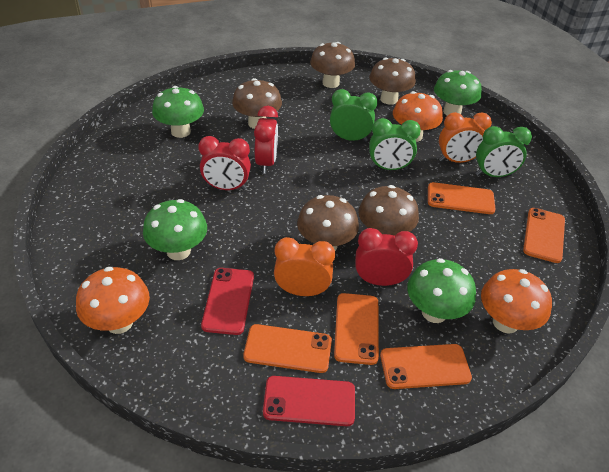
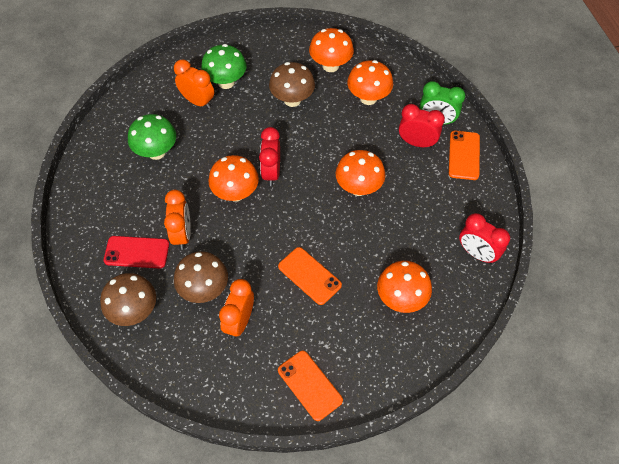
brown mushroom: [232,78,282,129] [297,195,359,251] [310,42,355,88] [359,185,419,236] [369,57,416,105] = 5 -> [100,273,156,326] [174,251,228,303] [269,62,315,107] = 3
green clock: [330,89,378,142] [369,118,421,170] [476,126,532,177] = 3 -> [419,81,465,125] = 1
green mushroom: [143,199,207,260] [152,86,204,138] [407,258,476,323] [434,70,482,115] = 4 -> [128,114,176,160] [201,44,246,89] = 2
orange clock: [274,237,335,296] [439,112,492,163] = 2 -> [164,190,191,250] [174,60,214,109] [219,279,254,339] = 3
orange mushroom: [76,267,150,334] [393,91,443,142] [481,269,552,334] = 3 -> [208,155,259,202] [309,28,354,72] [336,150,386,196] [347,60,393,105] [377,261,432,313] = 5
orange phone: [243,324,332,373] [334,293,379,365] [380,344,472,389] [428,182,495,214] [523,208,565,263] = 5 -> [278,247,342,305] [278,351,343,421] [449,131,480,180] = 3
red phone: [201,268,254,335] [263,376,355,426] = 2 -> [104,236,169,269] = 1

